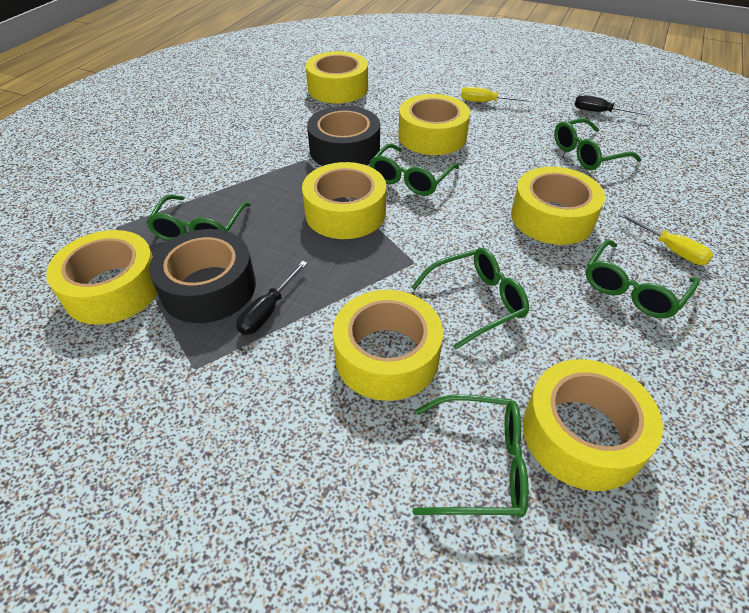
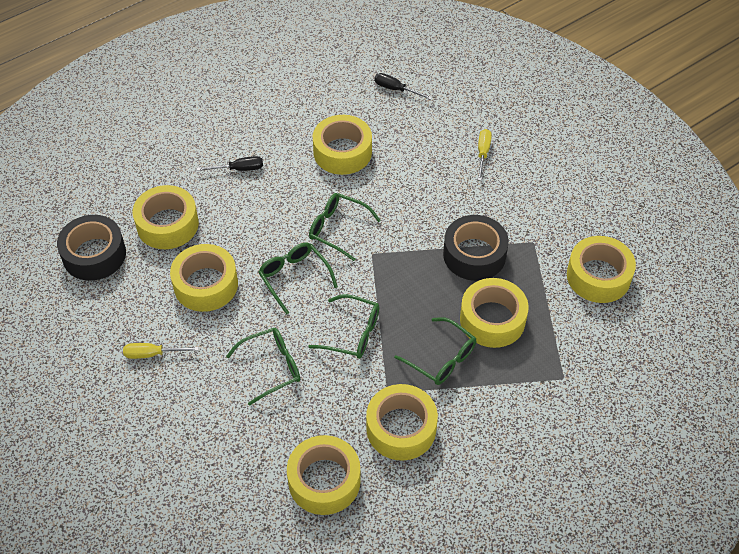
green glasses: [146,195,251,241] [370,144,459,196] [411,248,529,350] [412,394,529,518] [554,118,641,170] [586,240,699,318] = 6 -> [226,328,300,406] [258,242,338,315] [308,294,379,359] [309,193,381,261] [394,317,476,385] = 5

